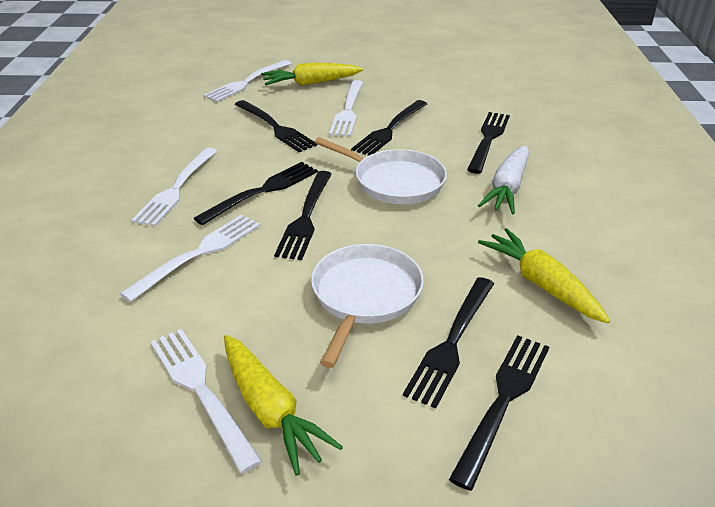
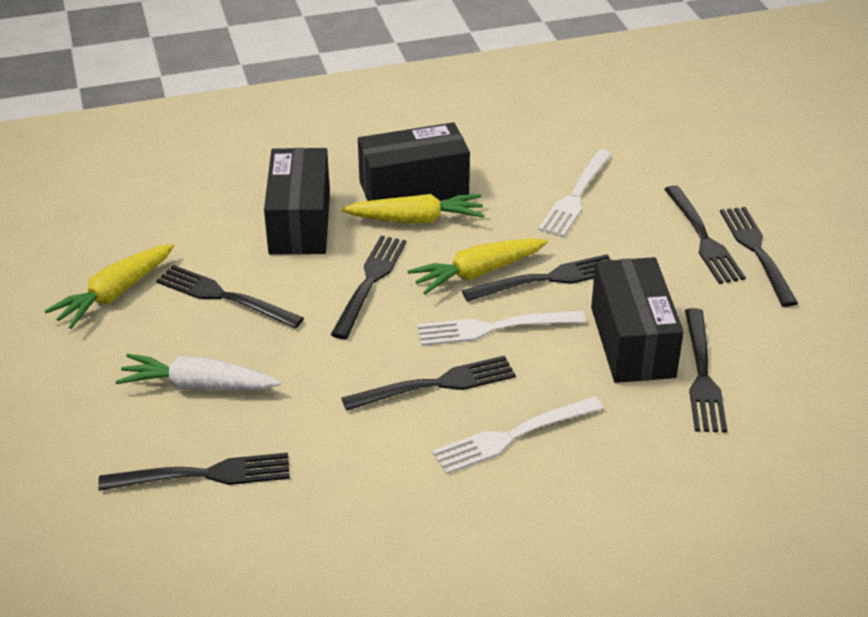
black box: none = 0 -> [264,148,330,255] [358,122,470,201] [591,257,684,383] = 3
black fork: [194,162,318,226] [235,100,317,152] [274,171,332,260] [351,100,427,156] [403,277,494,409] [449,335,549,491] [467,112,510,174] = 7 -> [98,453,290,491] [156,265,304,329] [330,236,407,339] [341,356,516,411] [462,254,611,302] [664,185,746,284] [685,308,727,433] [720,207,798,307] = 8
white fork: [120,214,260,302] [131,148,217,227] [150,329,262,474] [203,60,292,102] [329,80,363,137] = 5 -> [417,311,586,346] [432,396,603,474] [538,149,612,237] = 3
white pan: [311,244,424,368] [315,137,447,204] = 2 -> none = 0

